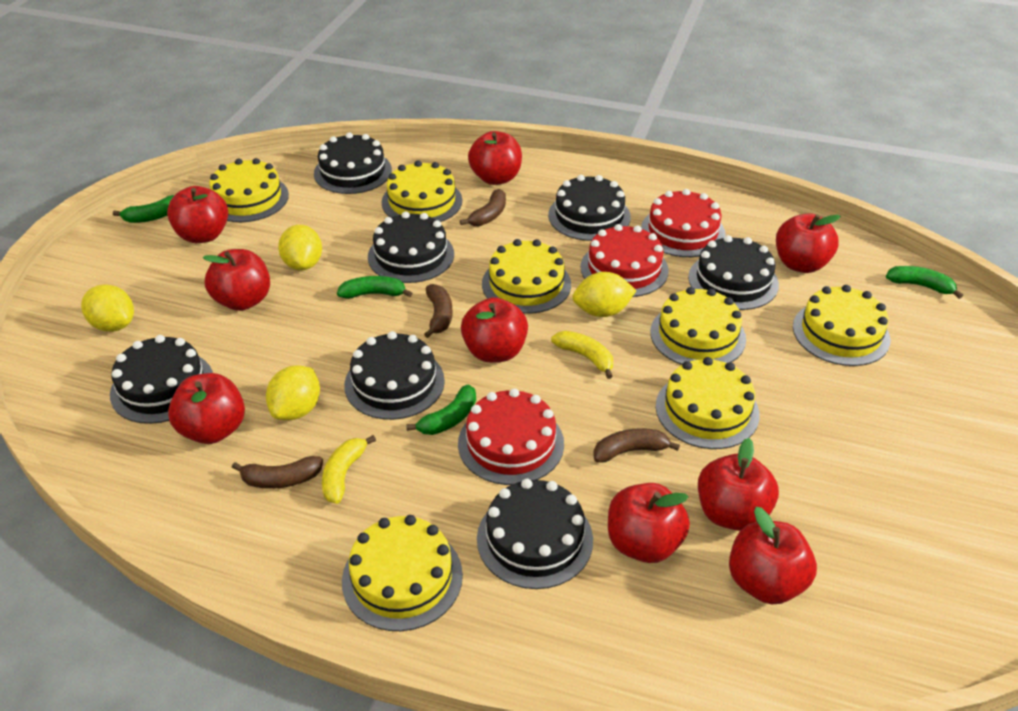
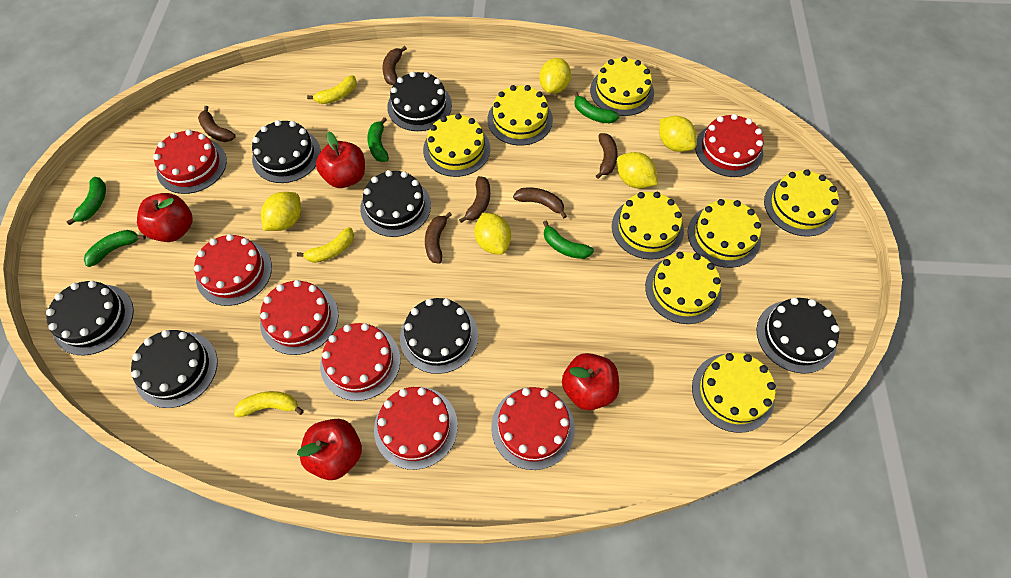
brown banana: [232,456,323,489] [424,284,453,338] [460,189,506,226] [593,428,680,463] = 4 -> [198,106,236,142] [382,46,407,85] [425,212,452,264] [459,176,490,223] [513,188,567,218] [596,133,618,179] = 6
green banana: [113,195,174,223] [337,276,412,299] [406,384,476,435] [886,266,963,299] = 4 -> [66,177,106,225] [84,230,146,267] [367,117,389,162] [543,220,594,259] [574,91,619,123] = 5
red apple: [167,186,228,243] [168,373,245,444] [203,249,270,311] [461,297,528,362] [468,131,522,185] [608,483,690,563] [698,438,779,531] [729,507,817,604] [776,213,841,273] = 9 -> [137,193,193,242] [297,419,362,480] [316,131,365,188] [562,353,619,411] = 4
red cake: [458,388,564,485] [580,224,669,297] [641,189,726,257] = 3 -> [153,129,227,194] [194,234,272,306] [260,280,339,355] [320,323,401,401] [374,387,458,470] [491,387,575,470] [695,114,764,177] = 7
yellow banana: [322,435,376,504] [551,331,613,379] = 2 -> [234,391,304,417] [297,227,354,263] [307,75,357,104] = 3
yellow cake: [209,158,289,222] [342,515,463,631] [382,160,462,222] [482,239,571,314] [650,287,746,365] [656,357,760,449] [793,285,890,366] = 7 -> [423,113,490,177] [488,85,553,146] [590,56,654,116] [612,192,684,260] [645,252,722,324] [687,199,761,268] [692,353,776,433] [764,169,839,237] = 8
yellow lemon: [81,284,134,332] [266,365,320,420] [278,225,322,270] [572,272,636,317] = 4 -> [261,192,301,231] [474,213,511,255] [539,58,571,94] [617,152,658,189] [659,116,697,152] = 5

